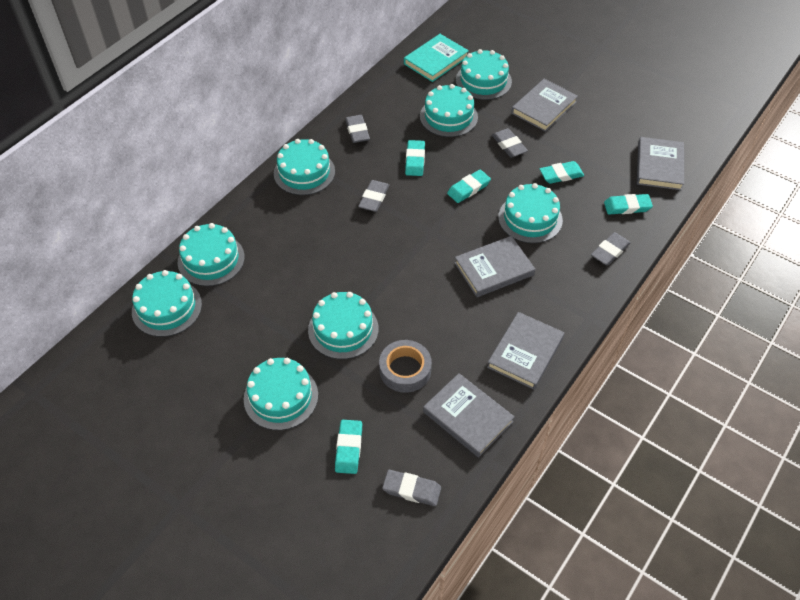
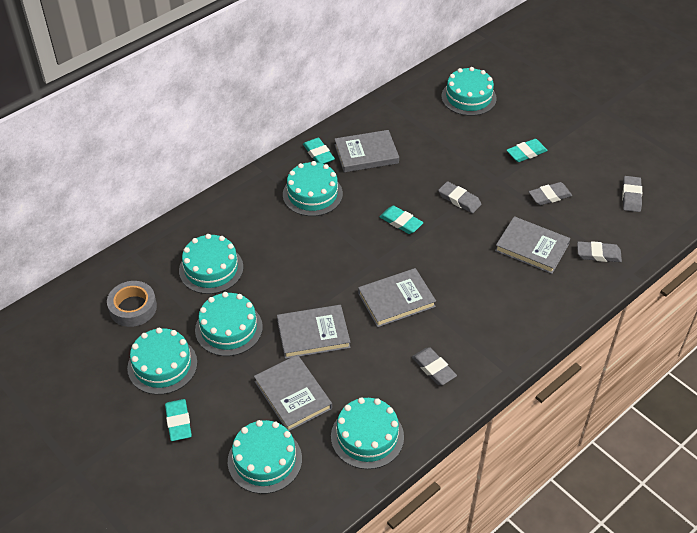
turquoise book: [404,34,469,82] = 1 -> none = 0
turquoise cake: [132,270,202,337] [178,223,245,286] [244,358,318,430] [274,139,335,195] [308,292,379,359] [420,84,478,137] [456,49,512,100] [498,183,563,243] = 8 -> [127,328,197,395] [179,234,243,294] [195,292,263,356] [228,420,302,494] [283,161,343,216] [331,397,404,469] [441,67,497,116] = 7
turquoise eraser: [335,420,362,474] [405,140,425,176] [447,170,491,203] [540,161,584,184] [604,194,653,214] = 5 -> [165,399,192,441] [303,138,335,164] [379,206,424,234] [507,139,548,162] = 4

